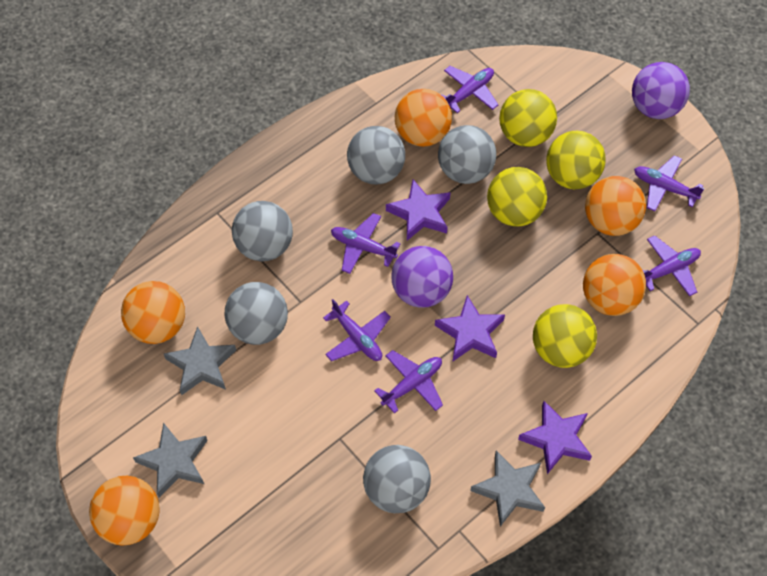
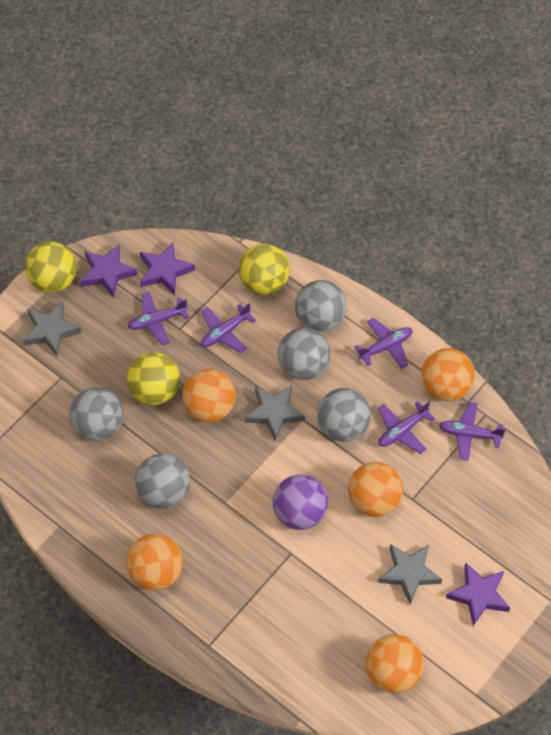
purple ball: [391,246,453,308] [632,62,690,119] = 2 -> [273,474,328,530] = 1
purple plane: [323,299,391,361] [331,213,401,274] [374,350,443,414] [441,66,499,113] [634,155,705,211] [642,235,701,296] = 6 -> [128,292,189,345] [201,303,256,353] [354,318,413,369] [378,401,435,454] [439,402,506,461] = 5
yellow ball: [487,167,547,227] [499,89,557,147] [533,304,597,368] [546,131,606,189] = 4 -> [25,241,77,293] [127,352,180,405] [239,244,290,295] = 3

